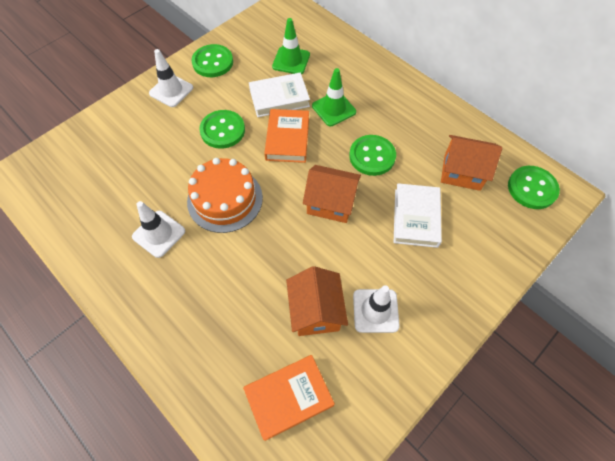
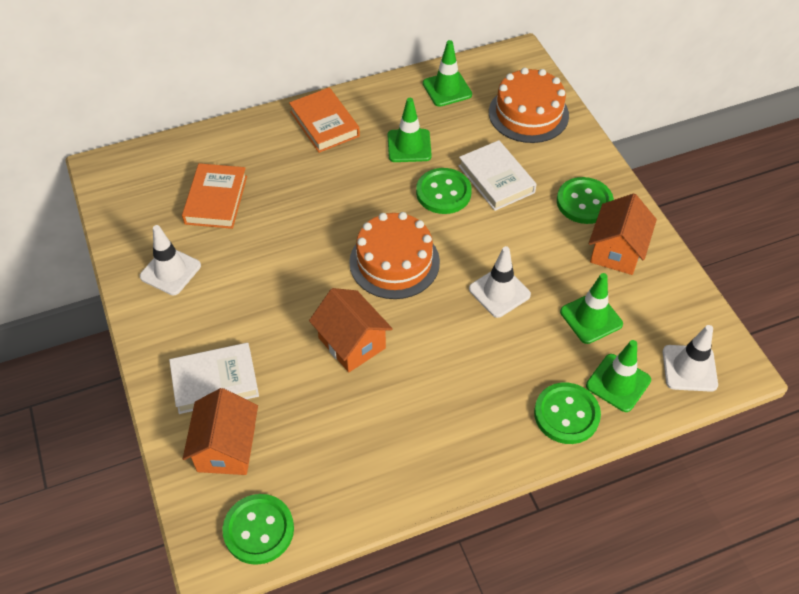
green traffic cone: [272,18,310,74] [312,68,356,126] = 2 -> [388,98,432,162] [423,40,472,107] [560,273,623,344] [586,340,651,412] = 4
orange cake: [187,158,263,233] = 1 -> [349,212,440,299] [489,68,569,143] = 2

